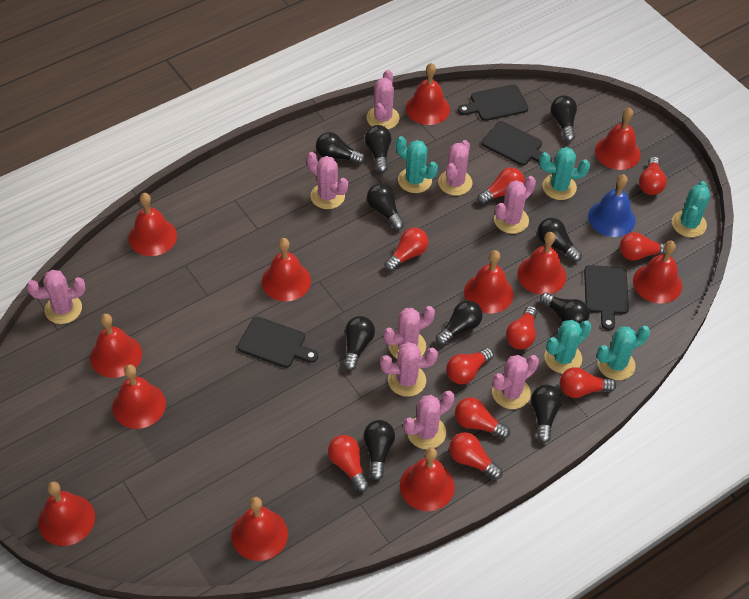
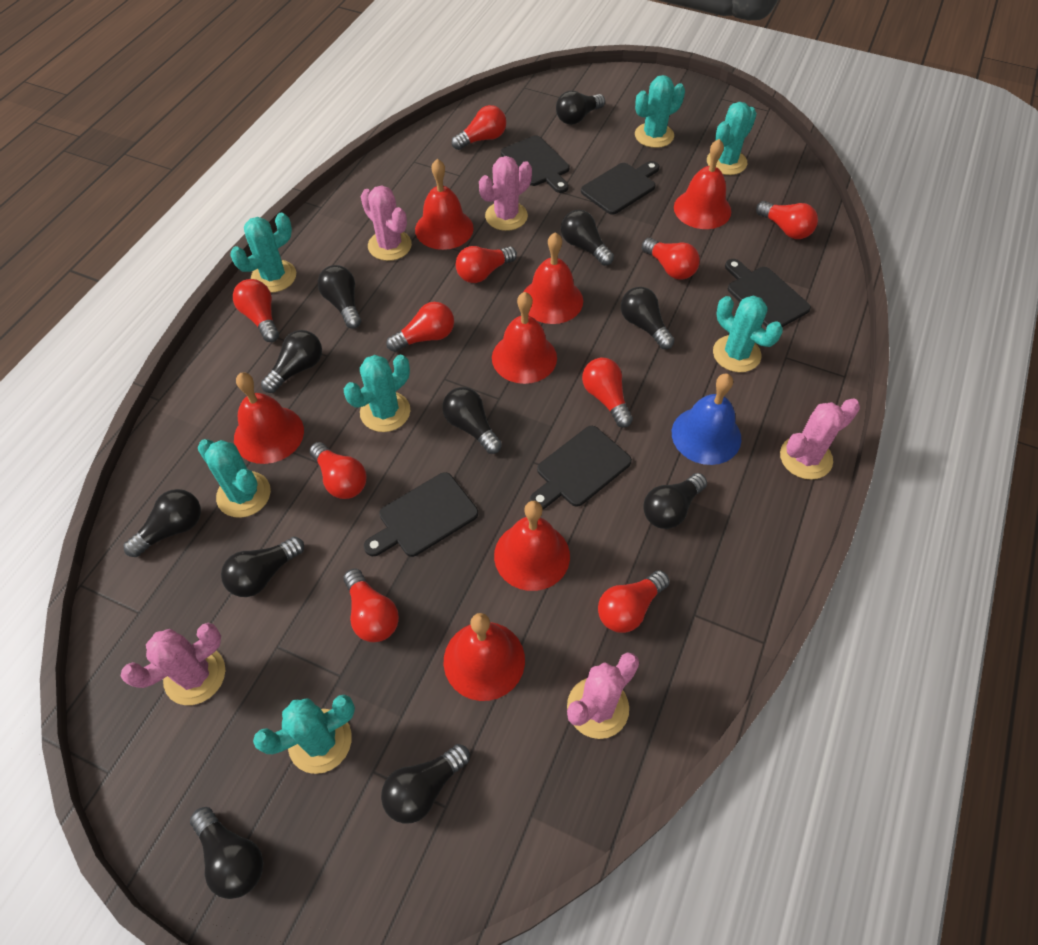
black cutting board: [238,317,318,368] [458,84,528,121] [482,121,552,166] [584,265,629,330] = 4 -> [364,472,478,557] [501,135,569,193] [530,426,632,509] [581,161,659,215] [725,259,811,327] = 5
black light bulb: [316,132,365,164] [344,316,375,371] [363,420,395,480] [365,125,392,173] [367,183,404,230] [436,300,483,345] [531,385,562,443] [537,218,582,262] [540,292,590,324] [551,95,577,142] = 10 -> [124,489,201,557] [190,807,263,899] [221,537,304,597] [261,330,322,393] [318,265,361,329] [381,744,470,824] [442,387,502,454] [556,91,605,125] [561,210,614,266] [621,287,674,349] [643,473,707,529] = 11
pink cactus: [26,270,86,324] [307,152,348,209] [367,70,400,129] [380,342,438,397] [383,306,435,359] [403,391,454,449] [438,140,472,196] [492,355,539,409] [494,176,536,234] = 9 -> [121,623,225,705] [361,185,412,261] [479,156,532,231] [567,652,639,739] [780,398,860,480] = 5
red bell: [38,481,95,546] [90,314,142,378] [113,365,166,429] [129,193,177,256] [231,497,288,561] [262,238,311,302] [400,447,455,511] [406,63,450,125] [464,250,513,313] [517,232,566,295] [595,107,640,170] [633,240,682,304] = 12 -> [234,372,304,464] [415,159,474,250] [444,613,525,701] [492,292,557,384] [494,501,570,591] [524,232,583,324] [674,139,731,229] = 7
turquoise cactus: [396,136,438,193] [539,147,590,200] [544,320,592,374] [596,326,650,380] [672,181,710,237] = 5 -> [197,439,271,518] [230,213,296,293] [253,694,355,774] [344,355,410,432] [635,75,685,148] [707,102,757,175] [713,295,783,372] = 7

